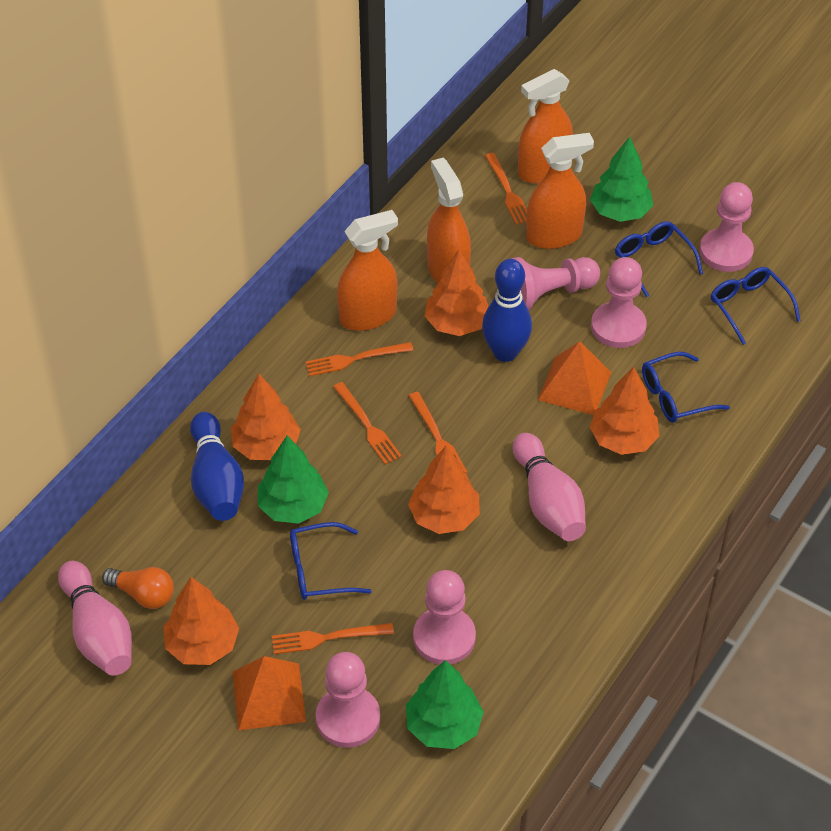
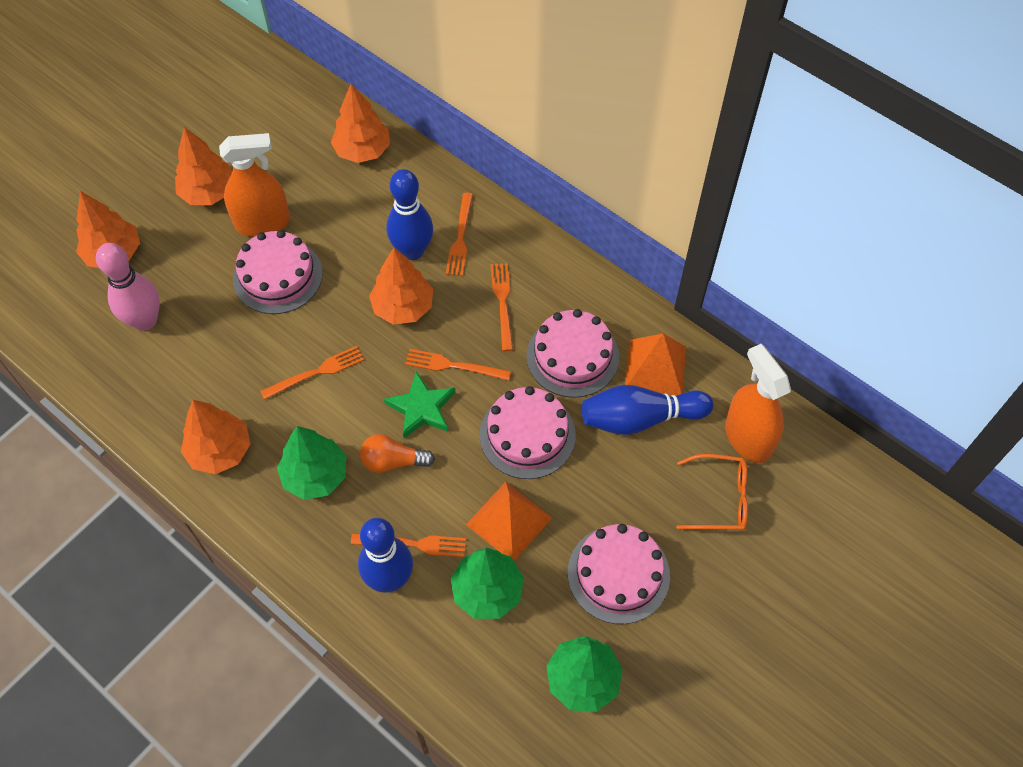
blue bowling pin: [190,412,244,521] [482,259,532,362] = 2 -> [358,518,413,593] [387,169,433,260] [582,385,713,435] = 3
blue glasses: [290,522,372,600] [615,221,703,297] [642,352,730,423] [711,267,801,345] = 4 -> none = 0
green star: none = 0 -> [384,372,455,439] = 1
orange glasses: none = 0 -> [676,454,748,531] = 1
orange spray bottle: [337,210,398,331] [427,158,471,283] [518,69,573,184] [526,133,594,249] = 4 -> [219,133,290,237] [725,344,791,463] = 2
pink bowling pin: [58,561,132,676] [513,433,586,541] = 2 -> [96,243,160,331] = 1
pink cake: none = 0 -> [233,230,323,314] [480,386,576,479] [527,309,619,398] [568,524,670,624] = 4
pink pawn: [316,652,380,748] [413,570,476,665] [510,257,600,310] [591,257,647,348] [699,182,754,272] = 5 -> none = 0

